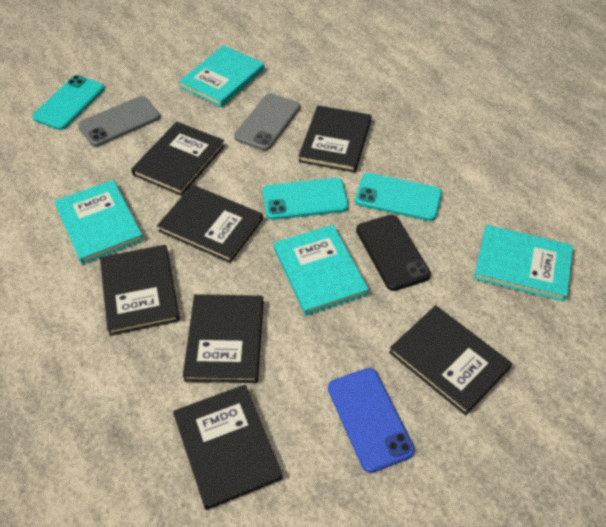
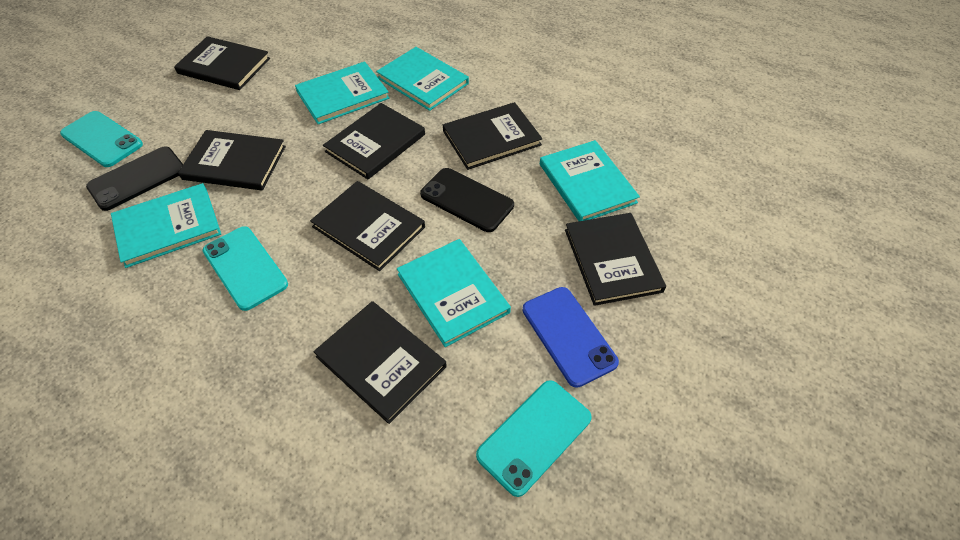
black phone: [356,215,431,291] = 1 -> [86,146,183,211] [420,168,514,232] = 2
grey phone: [78,96,160,147] [234,93,300,151] = 2 -> none = 0
turquoise book: [54,180,144,264] [179,45,265,107] [274,225,369,316] [474,225,573,302] = 4 -> [111,183,221,268] [295,61,389,125] [376,47,469,111] [397,239,511,347] [540,140,640,221] = 5

